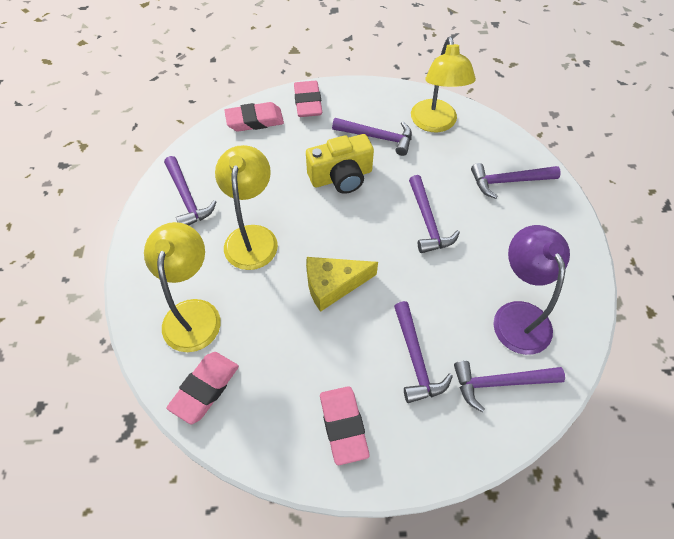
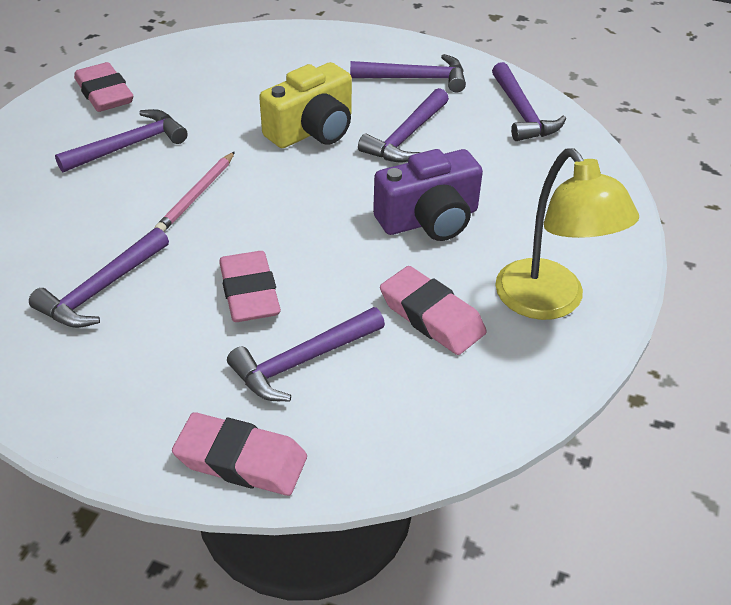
pink pencil: none = 0 -> [155,151,235,232] = 1
purple camera: none = 0 -> [373,149,483,241] = 1
purple lamp: [493,225,570,355] = 1 -> none = 0
yellow cheese: [306,257,378,312] = 1 -> none = 0
yellow lamp: [144,222,221,352] [215,145,278,270] [411,37,476,132] = 3 -> [495,148,639,320] = 1

